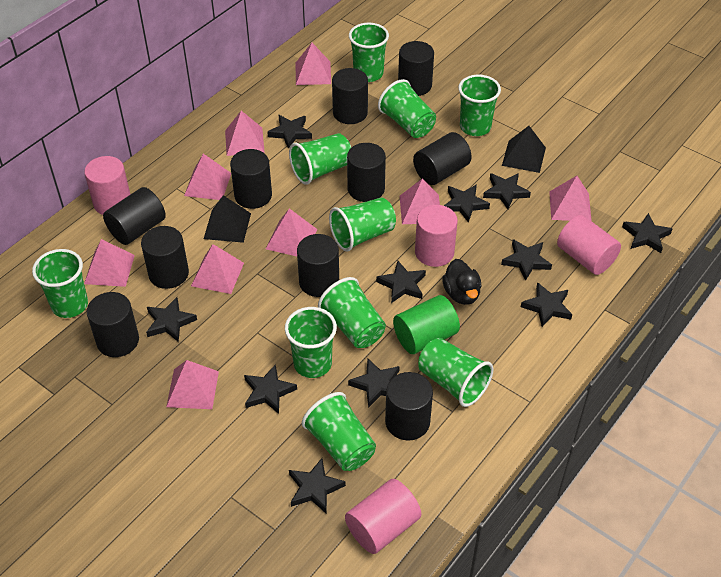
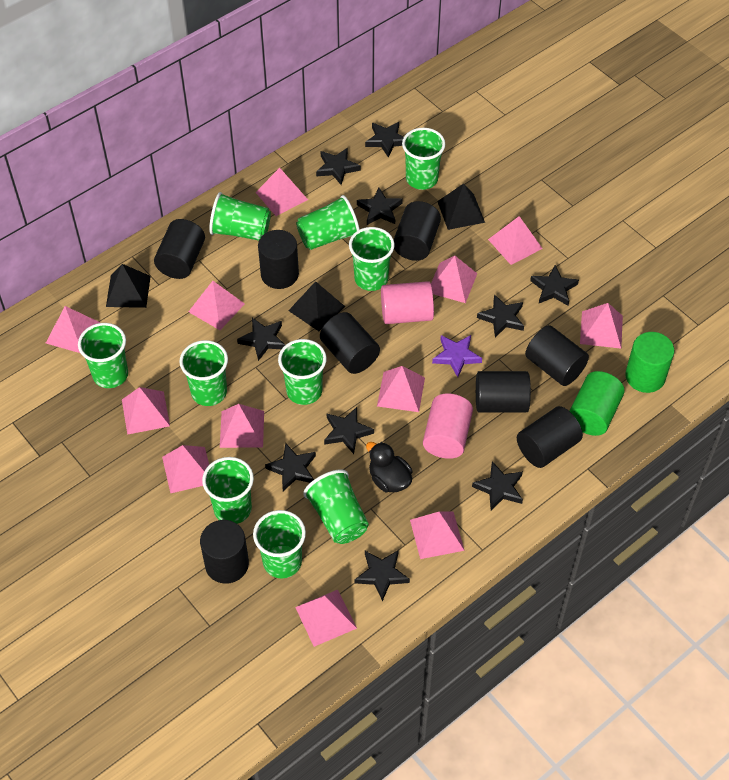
black cylinder: [87,292,139,357] [103,187,166,245] [141,226,189,289] [230,149,272,209] [297,234,339,297] [332,68,368,124] [347,143,386,202] [385,372,433,440] [398,41,434,96] [413,132,472,185] = 10 -> [154,219,205,279] [200,520,249,584] [258,230,299,289] [320,312,380,374] [394,201,441,261] [476,371,531,413] [517,406,583,468] [525,325,589,386] = 8
black pyramid: [204,195,251,243] [502,126,546,173] = 2 -> [106,264,151,308] [288,281,345,331] [437,184,485,230] = 3
black star: [146,297,197,342] [244,364,297,414] [267,115,312,149] [289,458,346,514] [348,359,400,408] [376,261,426,303] [444,184,490,223] [483,173,531,209] [501,239,552,281] [521,282,572,327] [622,213,672,253] = 11 -> [237,318,285,361] [265,443,316,491] [316,148,361,185] [324,407,374,454] [355,551,410,601] [357,188,403,225] [365,122,404,158] [472,462,523,510] [477,294,524,338] [530,265,579,306] = 10
green cylinder: [393,295,460,354] = 1 -> [570,371,625,436] [625,332,674,393] = 2
pink cylinder: [84,156,130,215] [345,479,421,554] [415,205,458,267] [557,215,621,275] = 4 -> [381,281,434,324] [423,393,473,459] = 2
pink pyramid: [84,239,135,287] [166,360,219,409] [184,154,231,200] [191,244,244,294] [225,111,265,156] [266,208,317,256] [296,43,331,85] [400,178,440,224] [549,176,592,221] = 9 -> [46,306,100,353] [122,387,170,435] [162,445,209,494] [188,281,245,330] [220,404,264,448] [255,168,308,216] [295,590,357,647] [377,366,425,412] [410,511,465,559] [431,255,477,303] [488,216,543,265] [580,303,623,349] = 12
purple star: none = 0 -> [432,335,482,377] = 1

